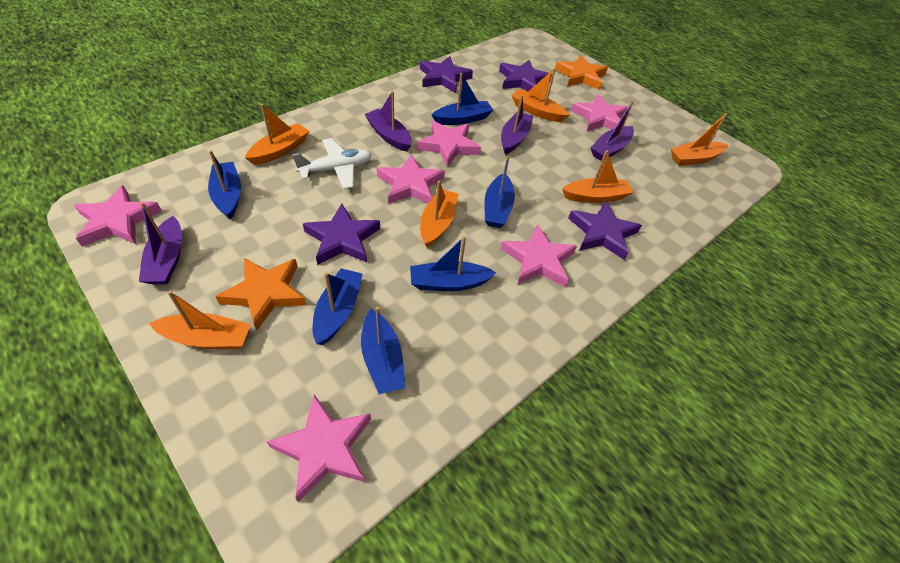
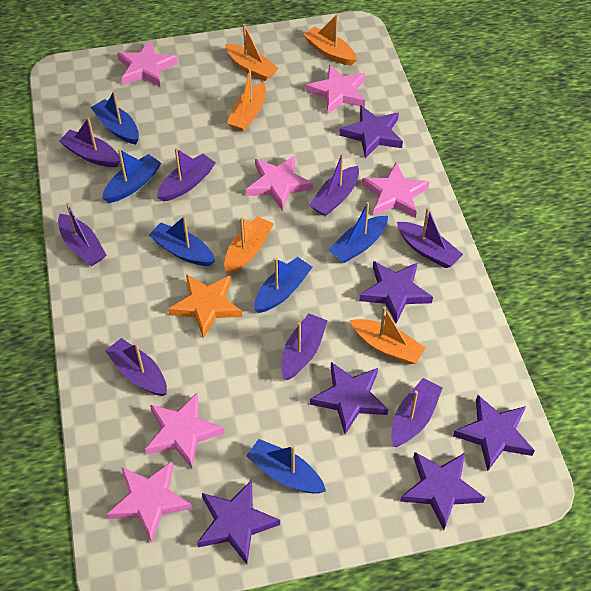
orange boat: [149,291,251,349] [245,104,309,165] [420,181,458,247] [512,68,570,122] [562,150,634,203] [671,113,728,166] = 6 -> [224,216,274,274] [225,24,279,81] [227,69,266,131] [303,14,357,66] [350,306,426,364] = 5
orange star: [215,258,306,330] [555,55,608,90] = 2 -> [168,274,242,338] = 1
purple boat: [139,202,182,285] [364,91,412,152] [501,95,533,154] [591,101,634,161] = 4 -> [58,203,106,266] [59,117,120,167] [105,338,167,396] [157,148,216,202] [281,313,328,380] [309,153,359,216] [391,378,442,447] [397,208,463,268] = 8
purple star: [303,204,380,265] [420,56,473,93] [499,60,552,92] [568,201,642,260] = 4 -> [197,480,280,564] [310,362,388,434] [339,106,403,158] [359,261,433,323] [400,452,485,530] [453,395,535,472] = 6
white plane: [292,138,372,189] = 1 -> none = 0

